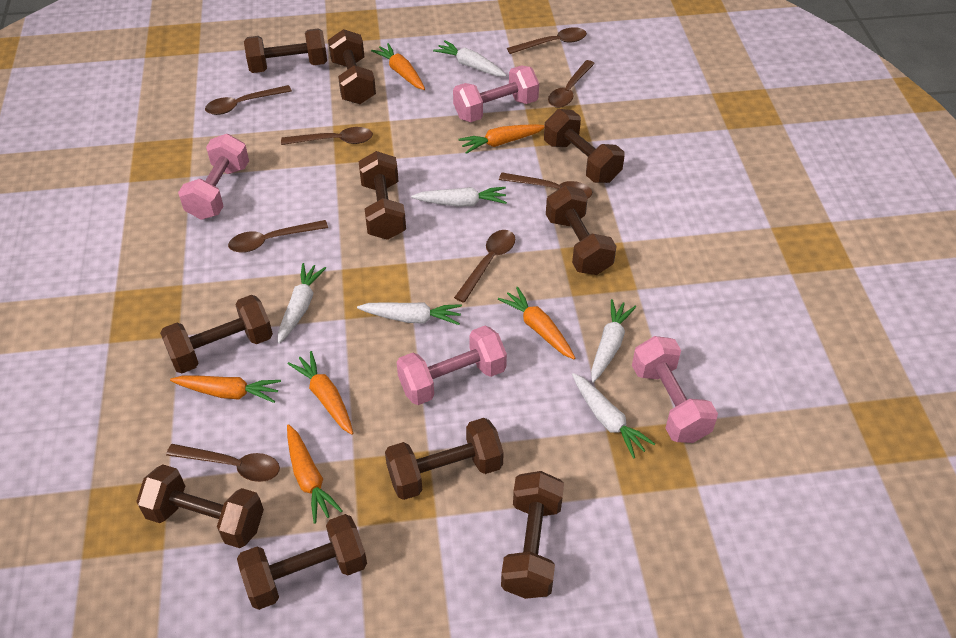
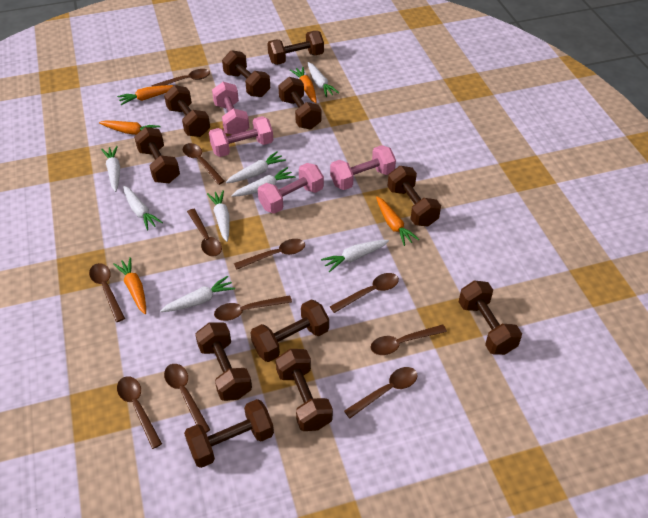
brown dumbbell: [136,464,264,548] [160,295,273,373] [237,514,367,610] [244,28,327,73] [328,29,376,104] [358,151,406,240] [385,418,504,500] [501,471,564,599] [544,109,625,183] [546,185,617,275] = 10 -> [134,127,180,183] [164,85,210,137] [184,399,274,468] [195,322,252,401] [222,50,270,97] [251,300,329,362] [267,31,324,65] [276,349,333,431] [278,77,322,129] [387,166,441,227] [458,281,522,355] = 11
brown spoon: [166,444,280,482] [205,85,292,115] [228,220,328,253] [281,127,373,145] [454,230,515,303] [499,173,592,198] [507,27,587,54] [548,60,595,108] = 8 -> [89,263,125,322] [117,376,162,449] [151,69,210,86] [164,364,210,433] [183,143,225,185] [187,209,222,257] [214,295,292,321] [234,239,305,270] [330,273,399,313] [344,367,418,418] [371,324,447,355] = 11
orange carrot: [170,375,281,403] [287,424,343,524] [288,351,353,435] [371,43,425,90] [459,124,545,154] [498,287,575,359] = 6 -> [99,121,160,135] [113,257,146,314] [117,85,177,105] [290,67,317,103] [376,196,419,246] = 5
white carrot: [278,263,326,344] [357,302,462,325] [411,187,507,207] [433,40,506,76] [572,373,655,459] [591,299,636,383] = 6 -> [101,146,120,192] [123,186,163,231] [160,276,235,312] [207,190,230,242] [226,152,286,183] [231,167,295,197] [307,62,339,97] [321,240,389,272] = 8

